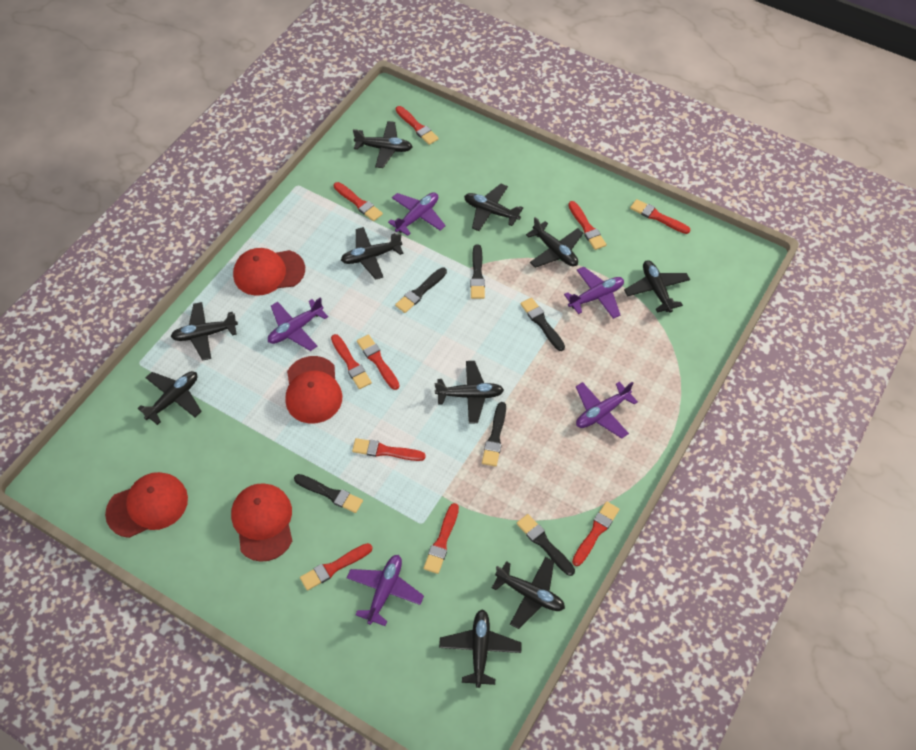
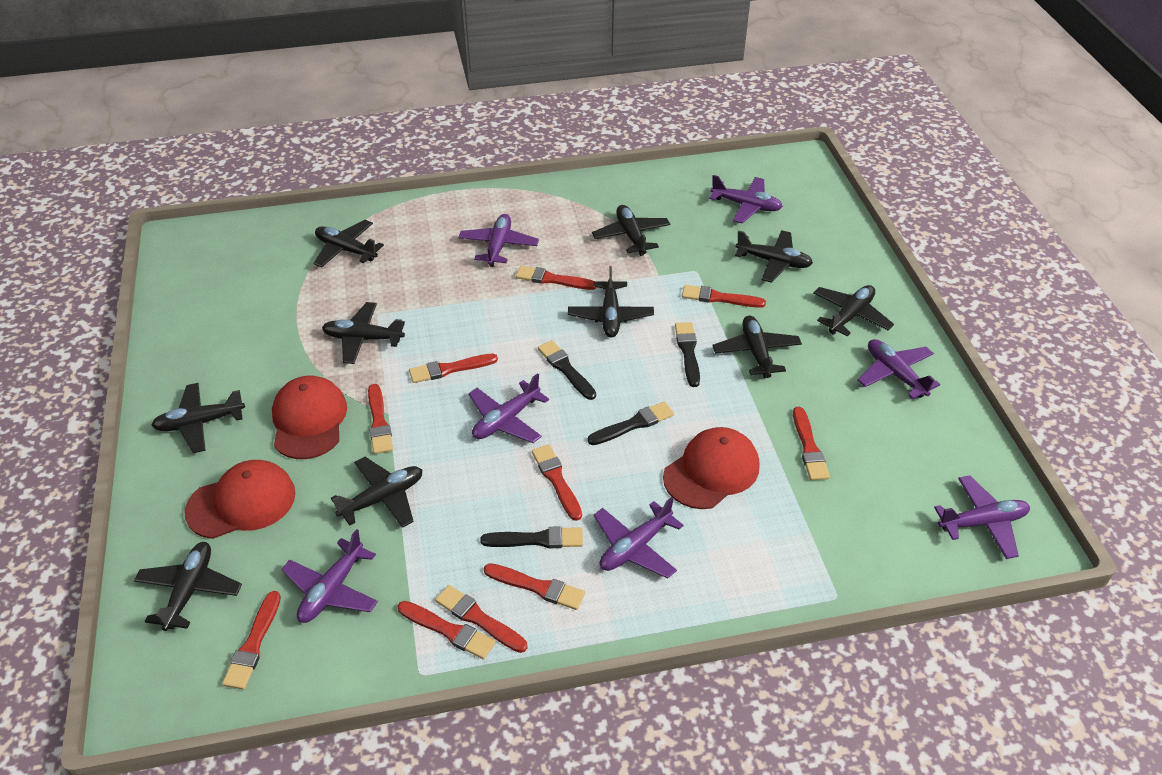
black brush: [294,474,363,513] [395,268,447,313] [470,245,485,299] [482,402,506,467] [517,514,575,576] [521,298,565,351] = 6 -> [480,526,583,548] [538,340,596,400] [588,402,674,445] [675,322,700,387] = 4
purple plane: [268,297,328,351] [347,555,424,626] [388,192,446,236] [564,267,624,319] [576,382,638,439] = 5 -> [281,529,378,623] [459,214,539,267] [468,373,549,443] [593,497,684,579] [710,175,783,223] [858,339,940,399] [934,475,1030,559] = 7
red cap: [105,472,188,538] [231,483,292,562] [233,248,305,296] [285,356,342,423] = 4 -> [185,460,296,539] [272,376,347,459] [663,427,760,509] = 3

